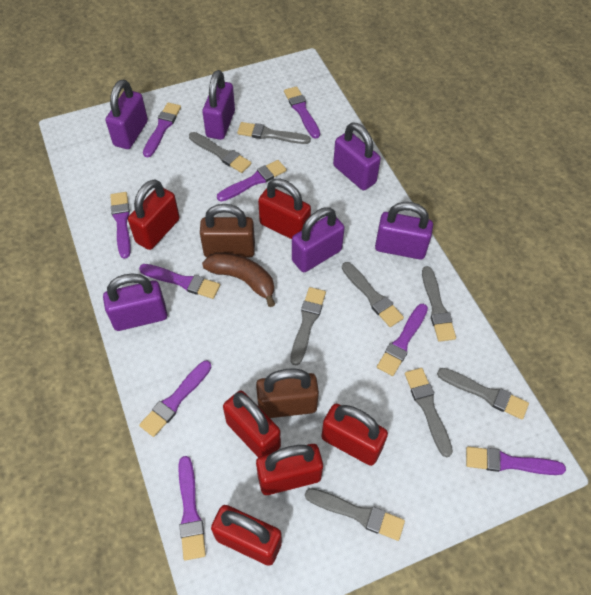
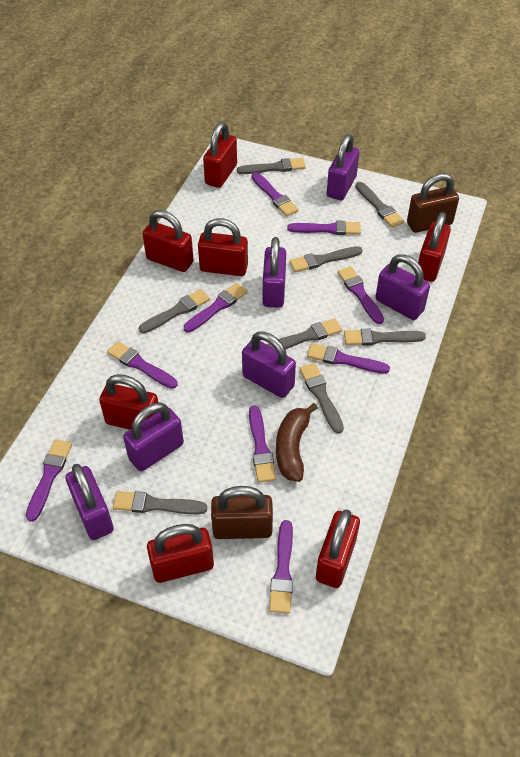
red padlock: [128,179,180,250] [211,505,282,566] [223,391,281,457] [256,444,323,495] [258,179,311,239] [321,404,388,466] = 6 -> [99,374,158,430] [143,210,194,272] [147,524,214,583] [198,218,248,276] [203,122,237,188] [316,509,360,588] [418,212,451,282] = 7

